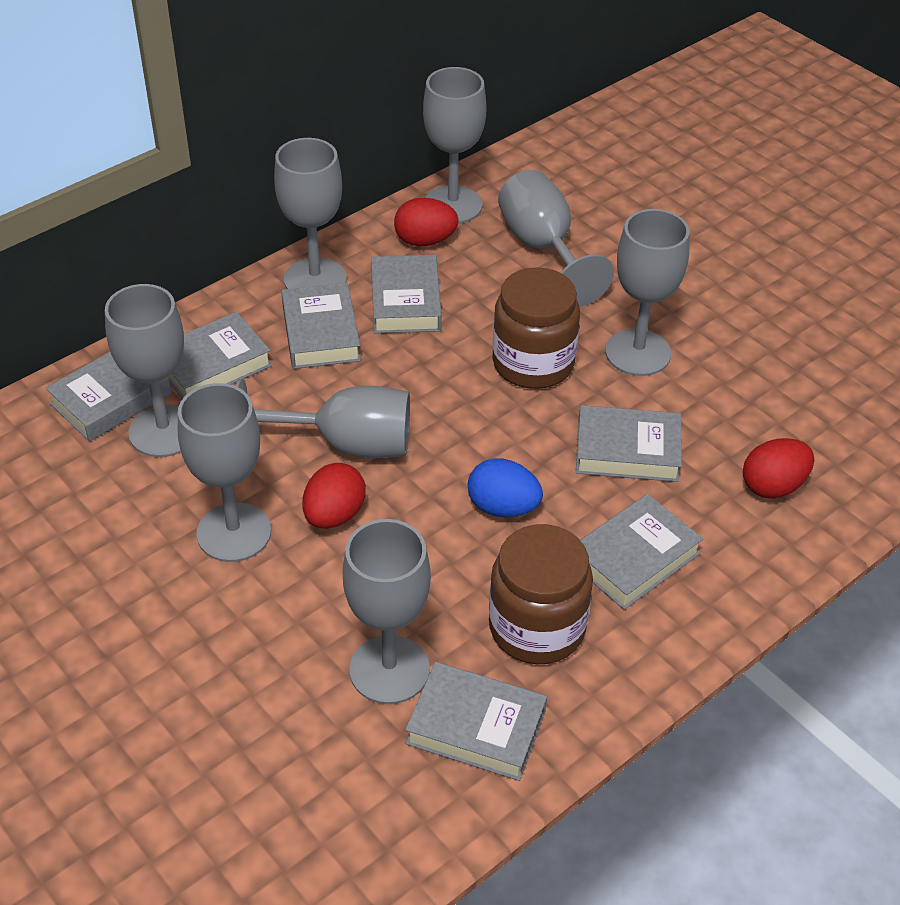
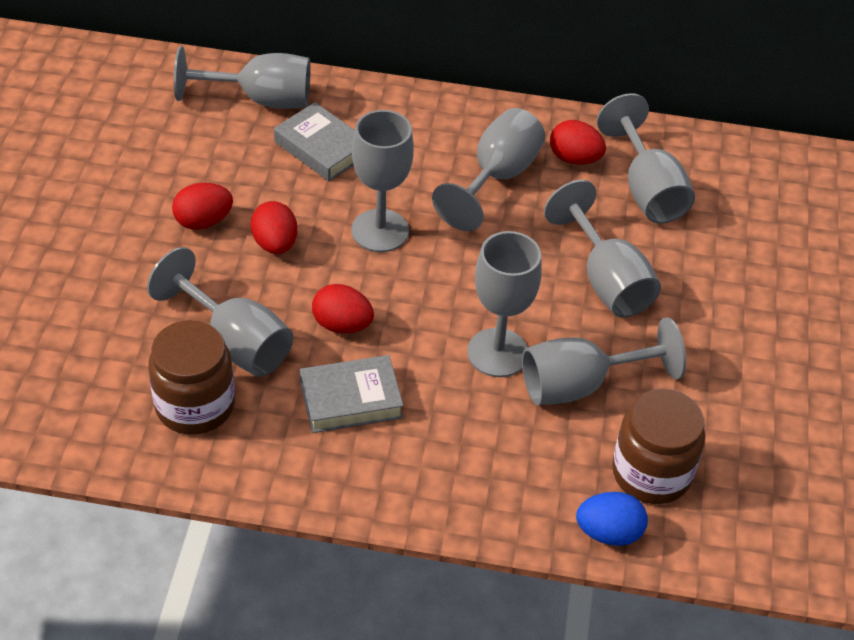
grey book: [46,352,172,441] [168,312,272,399] [281,283,361,369] [371,255,442,334] [405,662,547,781] [576,405,682,482] [580,494,703,610] = 7 -> [274,102,355,181] [300,355,404,433] = 2
red egg: [302,463,366,529] [394,198,459,246] [743,438,814,499] = 3 -> [172,183,233,230] [250,201,297,254] [312,284,374,334] [550,120,606,165] = 4

